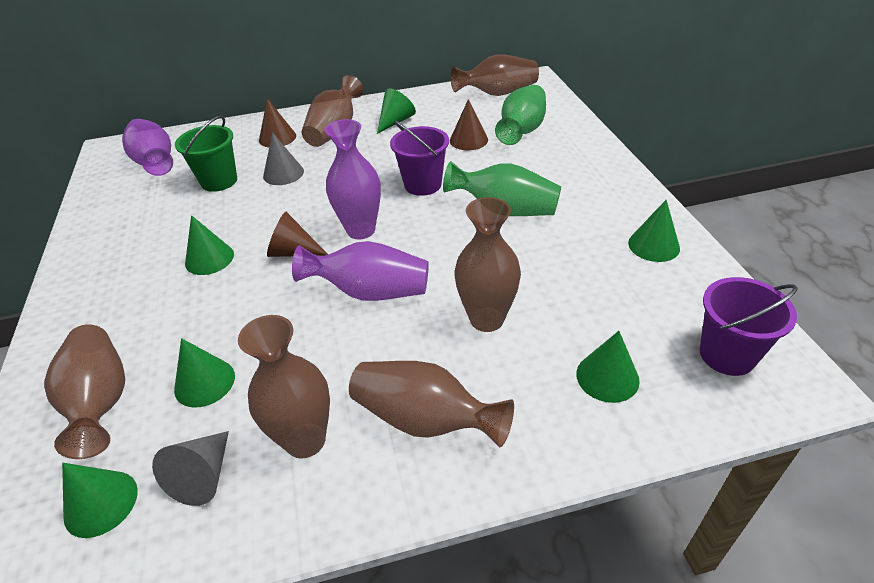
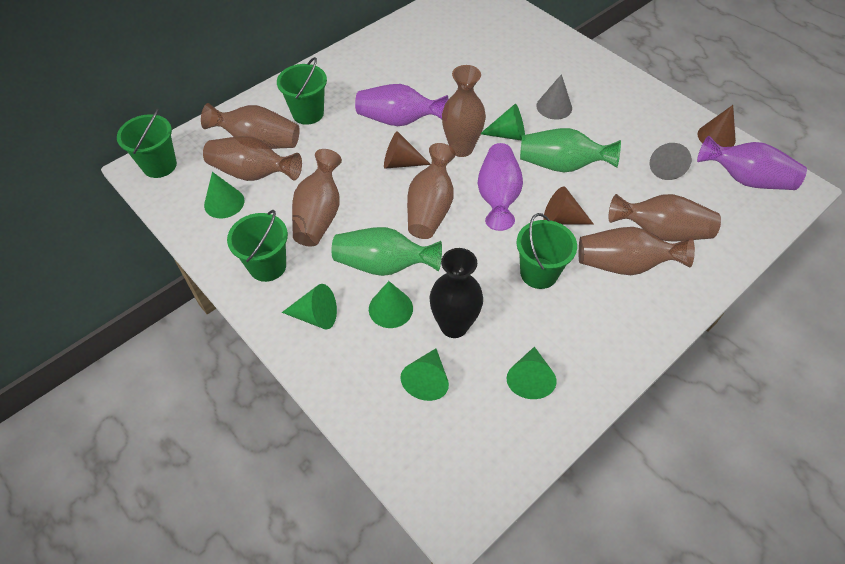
black vase: none = 0 -> [430,248,483,338] = 1
brown vase: [44,325,125,459] [238,315,330,459] [302,75,364,147] [349,361,514,447] [450,54,539,96] [455,197,521,332] = 6 -> [201,103,300,149] [203,136,302,181] [292,149,342,246] [407,143,456,239] [442,65,486,157] [579,227,695,275] [609,194,721,242] = 7
green bucket: [175,116,237,192] = 1 -> [117,109,177,178] [227,210,288,282] [277,57,327,125] [517,213,577,289] = 4
purple bucket: [390,121,449,196] [700,277,798,376] = 2 -> none = 0

